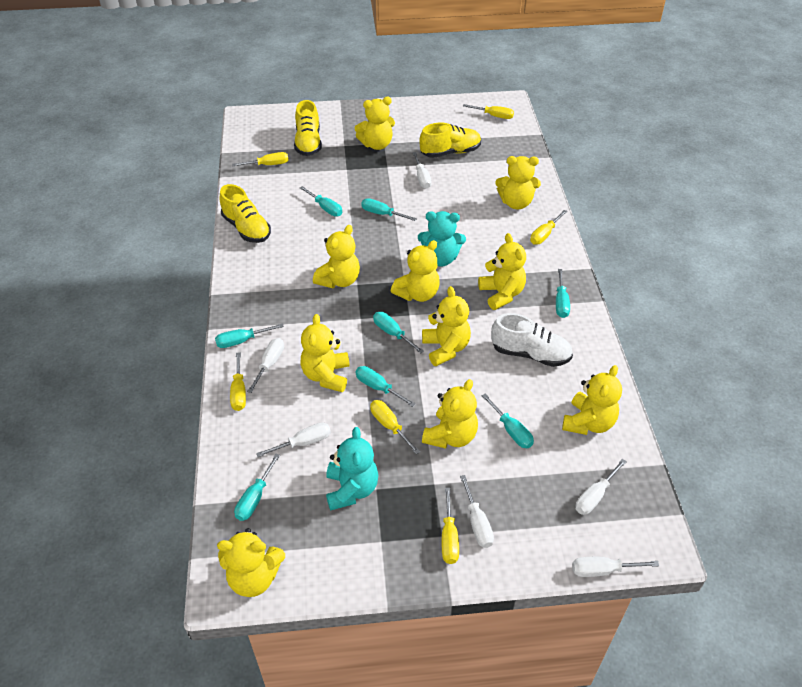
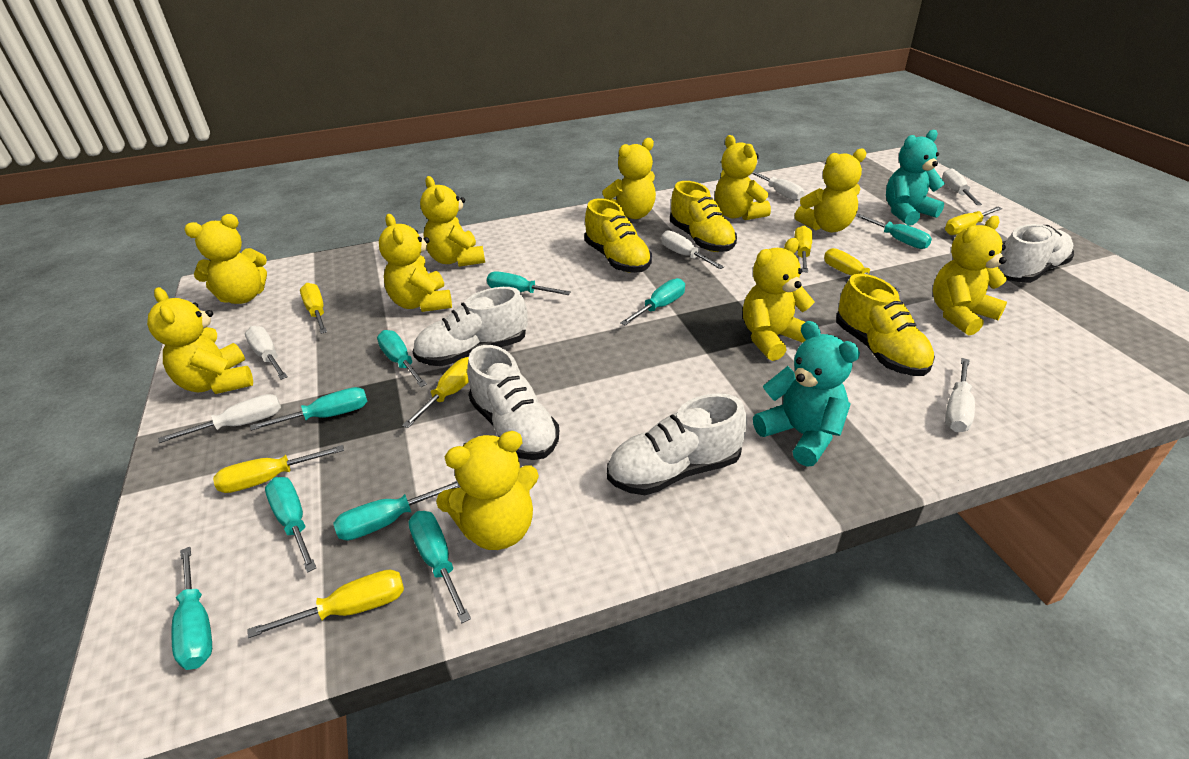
turquoise screwdriver: [215,323,284,348] [234,454,280,521] [300,186,342,216] [356,366,416,407] [361,198,417,221] [373,312,424,354] [482,394,534,448] [556,269,570,318] = 8 -> [171,547,212,670] [250,387,367,431] [265,477,316,573] [333,481,460,541] [377,330,427,387] [408,511,471,623] [487,272,571,295] [620,278,685,325] [856,214,932,249] = 9
white shoe: [491,313,573,367] = 1 -> [412,287,528,366] [467,345,559,460] [607,393,747,495] [998,224,1074,283] = 4
yellow screwdriver: [230,352,246,411] [232,152,288,166] [370,400,420,454] [442,488,459,564] [463,104,514,119] [530,210,567,245] = 6 -> [213,445,344,493] [248,570,404,638] [300,283,327,334] [402,357,469,428] [794,225,812,273] [824,248,901,292] [945,206,1002,235] = 7

